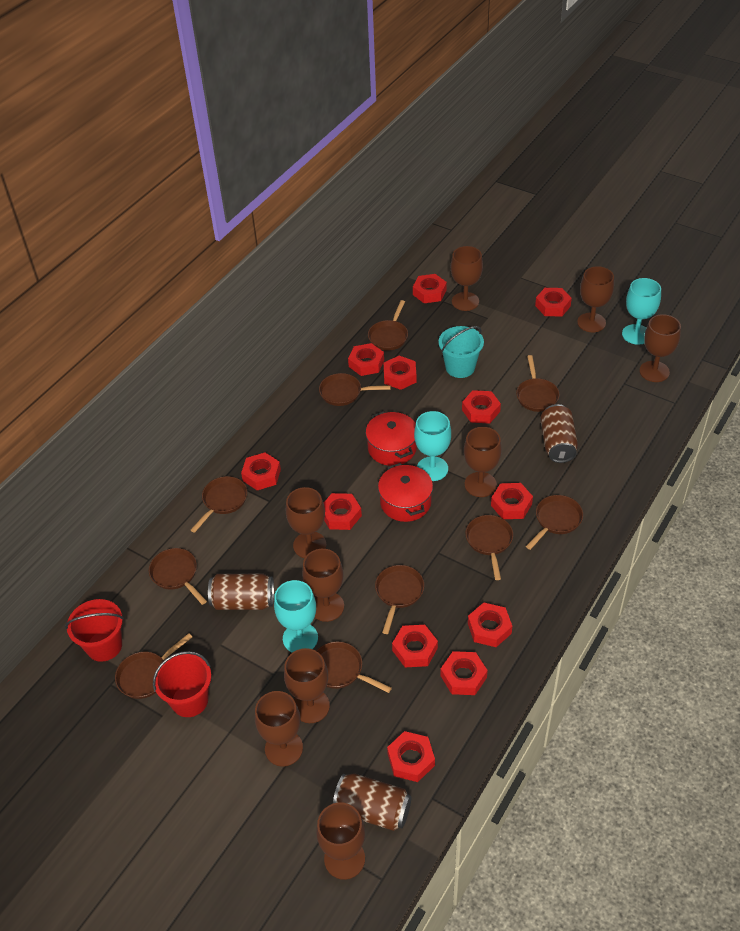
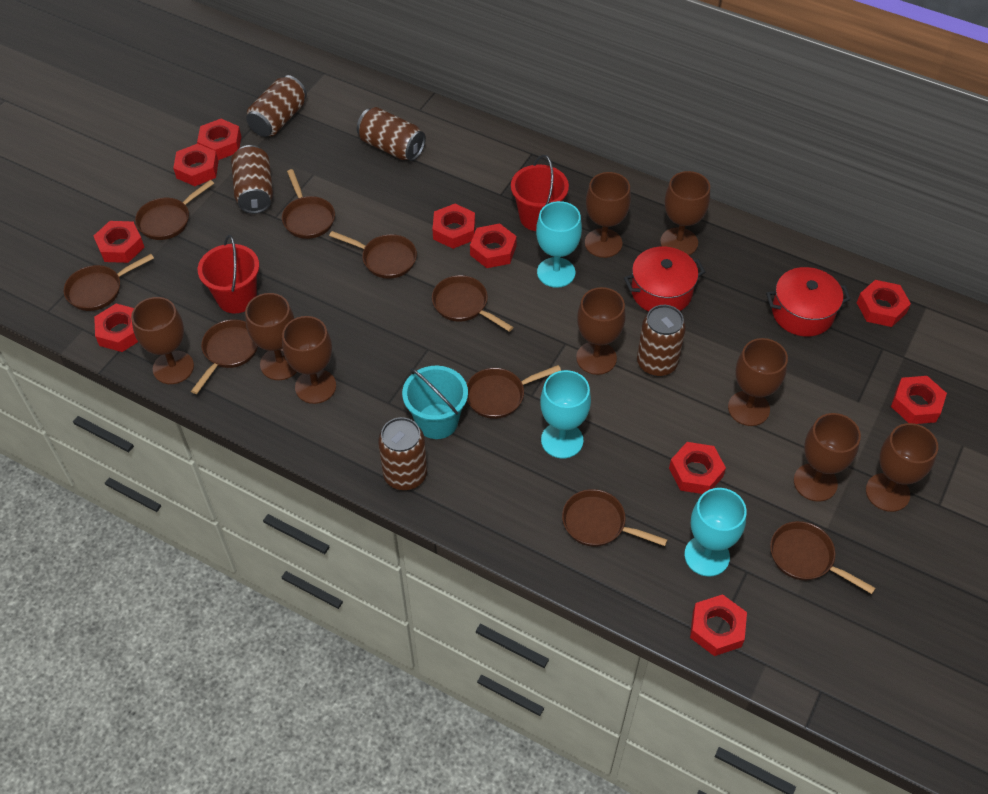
brown can: [208,574,274,610] [333,773,411,831] [540,404,578,463] = 3 -> [231,145,273,214] [246,75,307,137] [357,107,426,161] [378,417,427,490] [637,305,686,377] = 5
brown pan: [115,633,192,699] [149,548,207,605] [191,476,247,533] [317,641,392,693] [319,373,391,406] [368,300,408,351] [375,565,424,634] [465,515,513,580] [516,355,559,412] [526,495,583,550] = 10 -> [64,254,154,311] [135,180,214,240] [191,319,258,394] [282,169,335,239] [329,231,417,279] [432,275,513,332] [467,365,561,419] [562,489,667,547] [770,521,876,594] = 9
red nut: [241,453,281,490] [324,493,362,530] [348,343,384,376] [384,356,416,390] [387,731,435,782] [392,625,438,667] [413,274,447,303] [440,651,488,695] [462,390,501,424] [468,603,512,647] [491,483,533,519] [535,288,572,317] = 12 -> [94,221,145,263] [94,304,138,352] [173,143,219,186] [197,119,241,160] [433,204,475,249] [470,223,517,268] [669,442,726,494] [690,594,747,656] [857,280,911,327] [891,376,947,424] = 10

